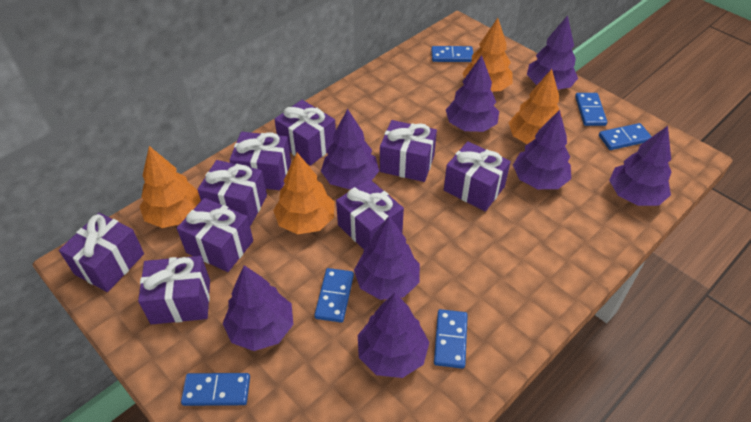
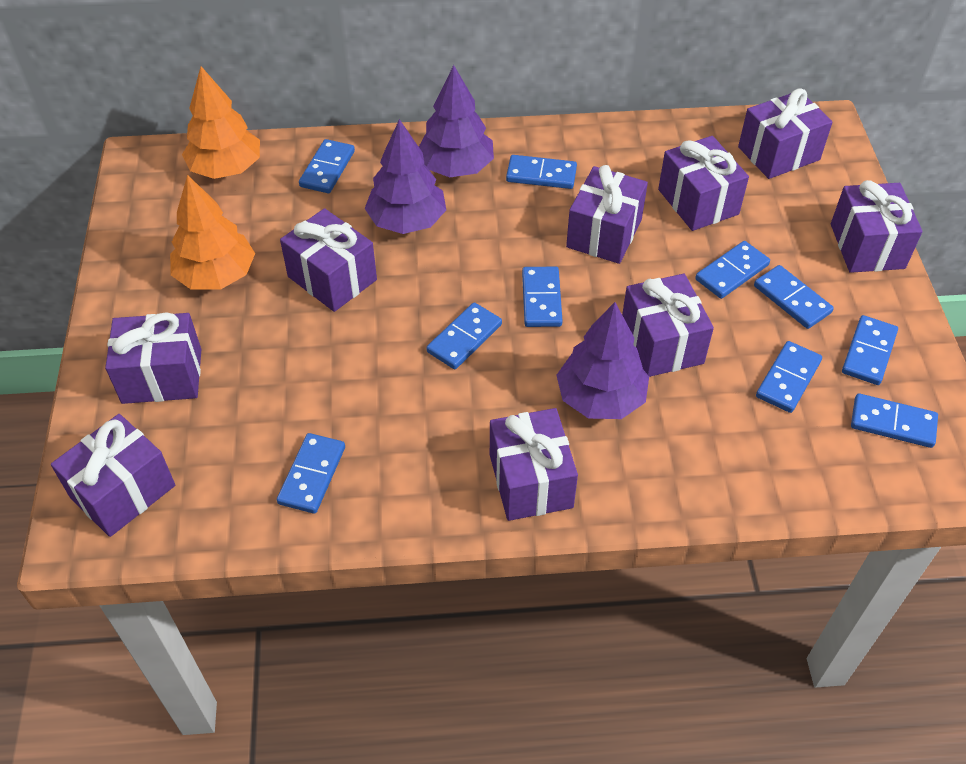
blue domino: [181,373,250,406] [314,268,354,323] [431,46,473,62] [434,309,468,369] [575,93,607,126] [599,123,652,150] = 6 -> [277,433,345,514] [299,139,355,193] [426,302,502,369] [506,155,577,189] [522,267,563,327] [695,241,770,299] [754,265,834,329] [756,341,822,413] [842,315,898,385] [851,393,938,448] = 10
orange tree: [140,146,201,228] [273,153,334,234] [462,18,513,91] [509,69,562,144] = 4 -> [170,175,255,290] [182,66,260,179] = 2
purple tree: [223,265,293,351] [321,109,379,189] [354,216,420,300] [358,293,430,378] [446,55,499,132] [513,110,571,189] [527,15,578,90] [609,126,671,206] = 8 -> [365,119,446,234] [419,65,494,177] [556,302,649,419] = 3

